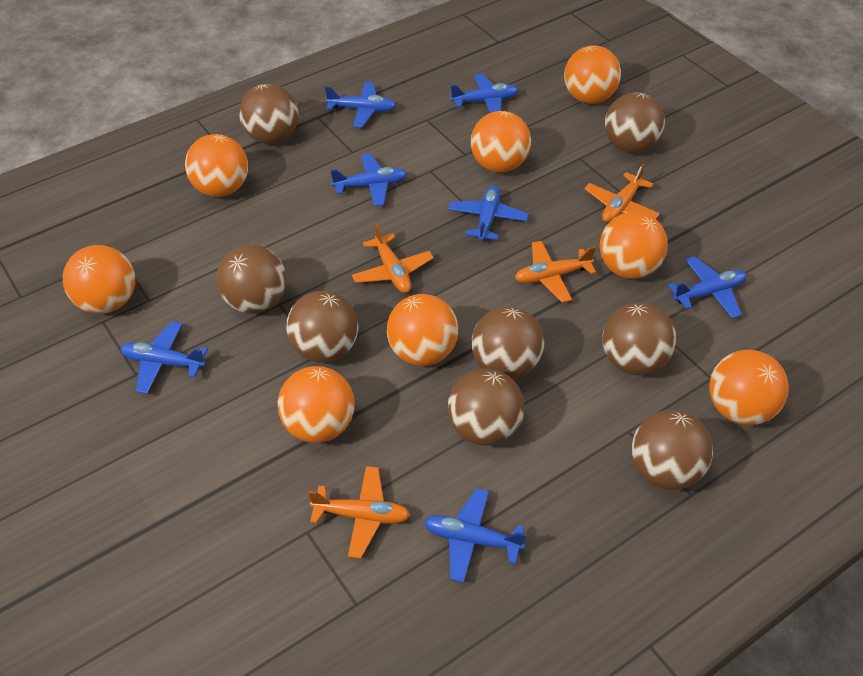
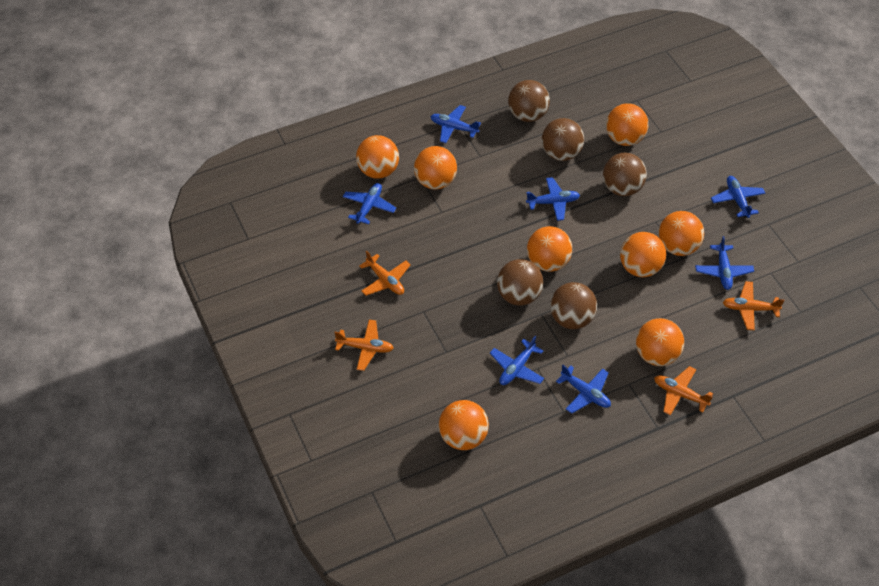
brown ball: [216,245,286,314] [239,84,299,144] [286,291,359,363] [448,369,525,446] [472,307,545,379] [602,303,677,375] [605,92,665,153] [631,410,713,490] = 8 -> [497,259,543,306] [508,80,550,122] [542,118,584,161] [550,282,597,329] [603,153,647,196] = 5

